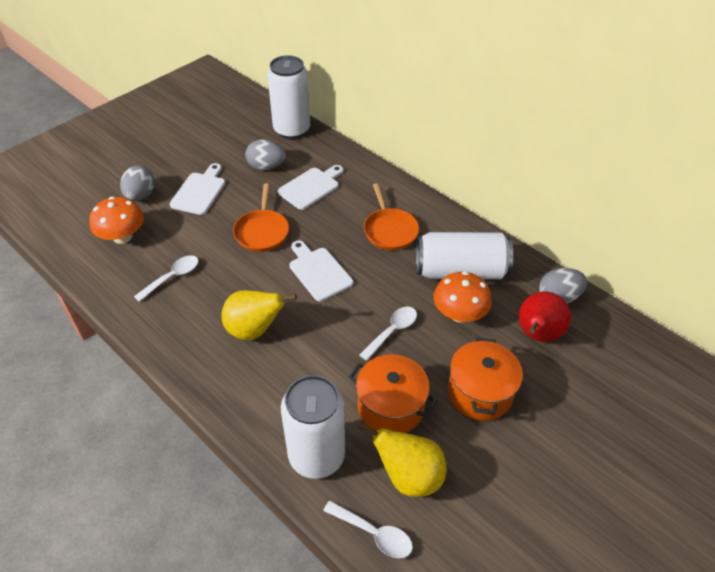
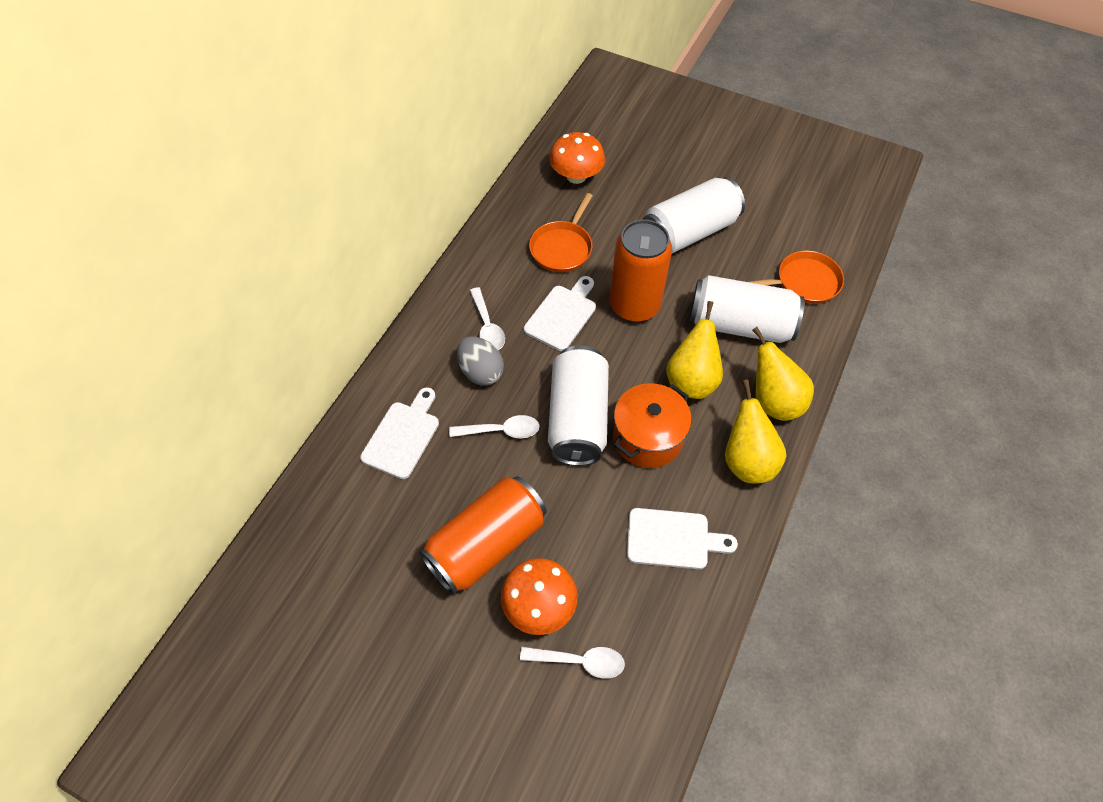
grey egg: [120,166,155,201] [245,139,285,170] [539,268,587,303] = 3 -> [457,336,504,386] = 1
orange can: none = 0 -> [419,476,547,595] [610,219,672,322] = 2
orange pot: [349,354,437,433] [448,338,523,420] = 2 -> [613,383,692,468] = 1
red pear: [519,292,571,342] = 1 -> none = 0
yellow pear: [221,290,297,340] [359,422,447,497] = 2 -> [666,301,723,399] [725,379,787,483] [752,327,814,421] = 3

